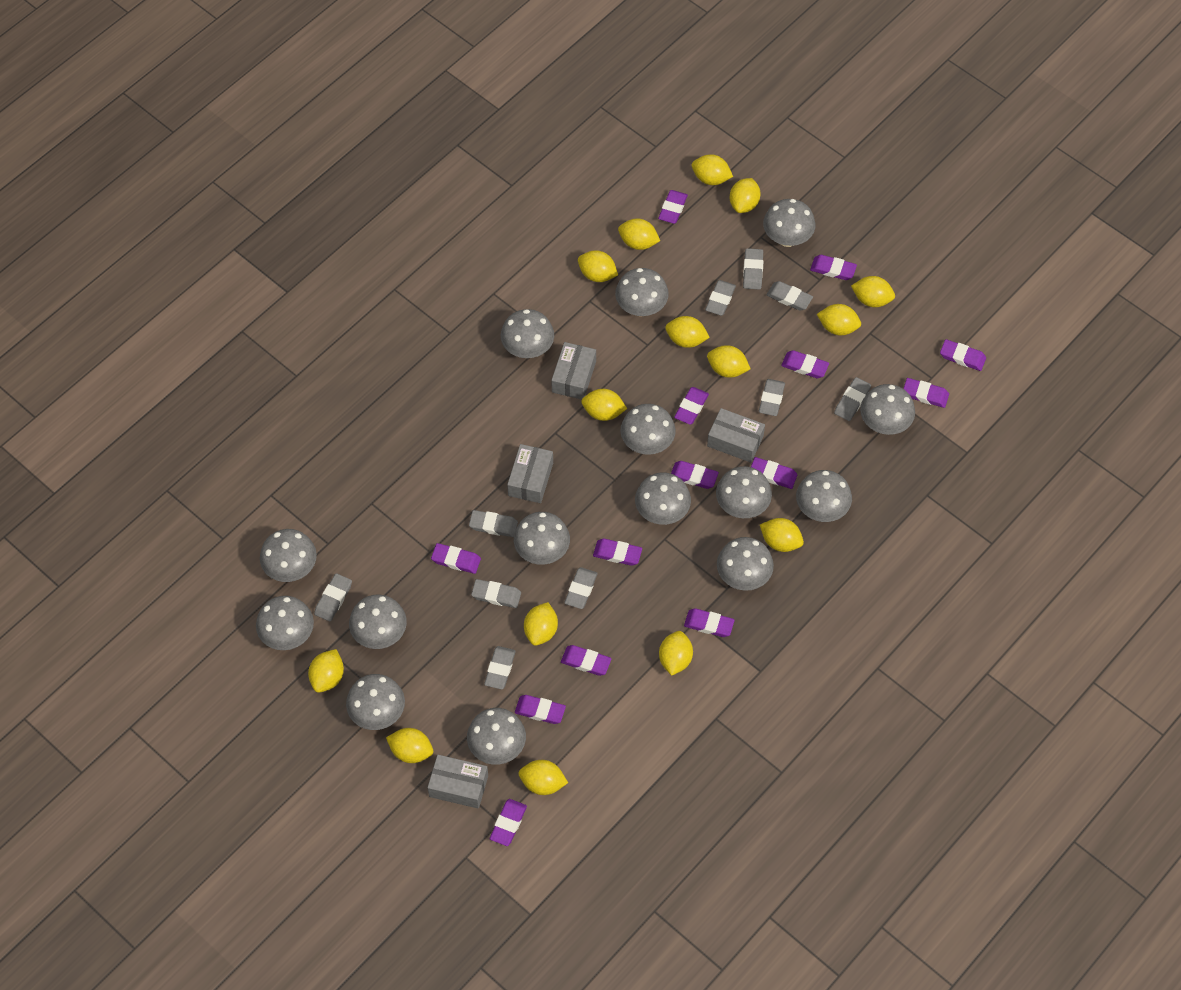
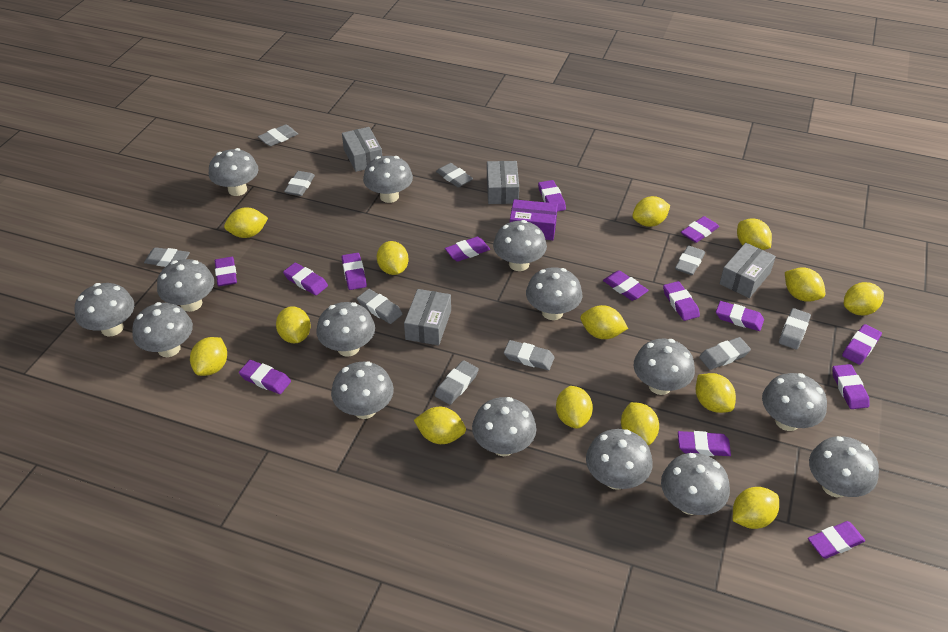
purple box: none = 0 -> [510,199,558,240] = 1
yellow lemon: [308,649,344,693] [386,728,433,763] [519,760,568,795] [524,602,558,646] [578,250,618,282] [581,389,627,421] [618,218,660,250] [659,631,693,676] [665,316,710,348] [692,154,733,185] [707,345,751,378] [730,178,760,213] [760,518,804,552] [817,304,861,335] [851,276,895,307] = 15 -> [190,337,227,376] [224,207,268,238] [276,306,311,343] [377,241,408,275] [414,407,466,444] [556,386,593,429] [580,305,628,339] [621,402,659,445] [632,196,670,227] [696,373,736,413] [733,487,779,529] [737,219,772,250] [785,267,825,302] [844,282,884,315] = 14

